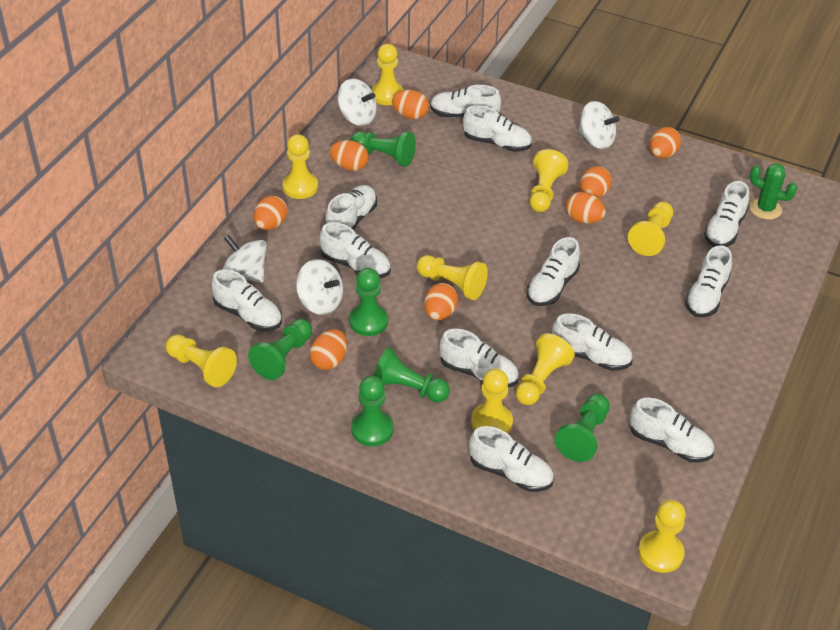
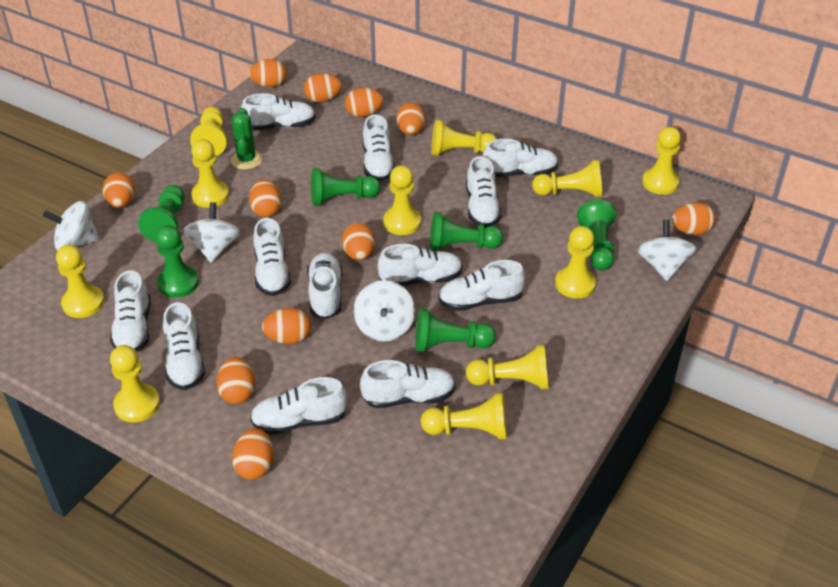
orange egg: [254,196,287,230] [310,329,347,370] [330,140,369,171] [392,90,429,119] [424,283,458,321] [566,192,606,224] [580,166,612,198] [650,127,681,159] = 8 -> [103,173,136,208] [217,357,255,404] [232,428,274,480] [249,59,286,87] [249,180,282,217] [262,308,311,344] [304,73,342,102] [342,223,375,260] [345,88,383,117] [396,103,425,135] [672,202,715,235] = 11
yellow pawn: [166,335,237,387] [283,134,318,199] [371,44,404,105] [417,255,488,300] [471,369,513,434] [516,333,575,405] [530,149,569,212] [628,202,673,256] [638,500,686,573] = 9 -> [56,245,104,318] [110,345,160,422] [190,107,227,156] [191,139,229,208] [383,165,421,235] [421,393,507,440] [431,120,497,156] [466,345,549,390] [532,160,602,197] [555,226,596,299] [642,127,681,195] = 11

